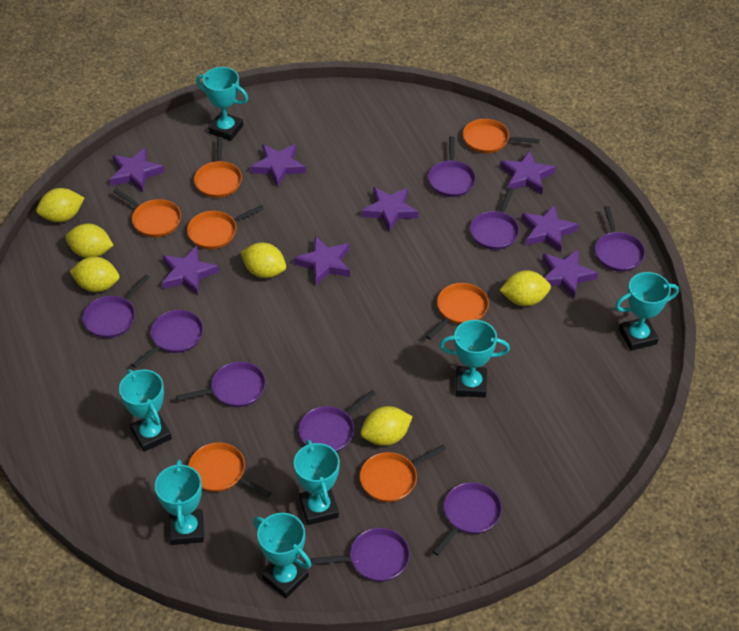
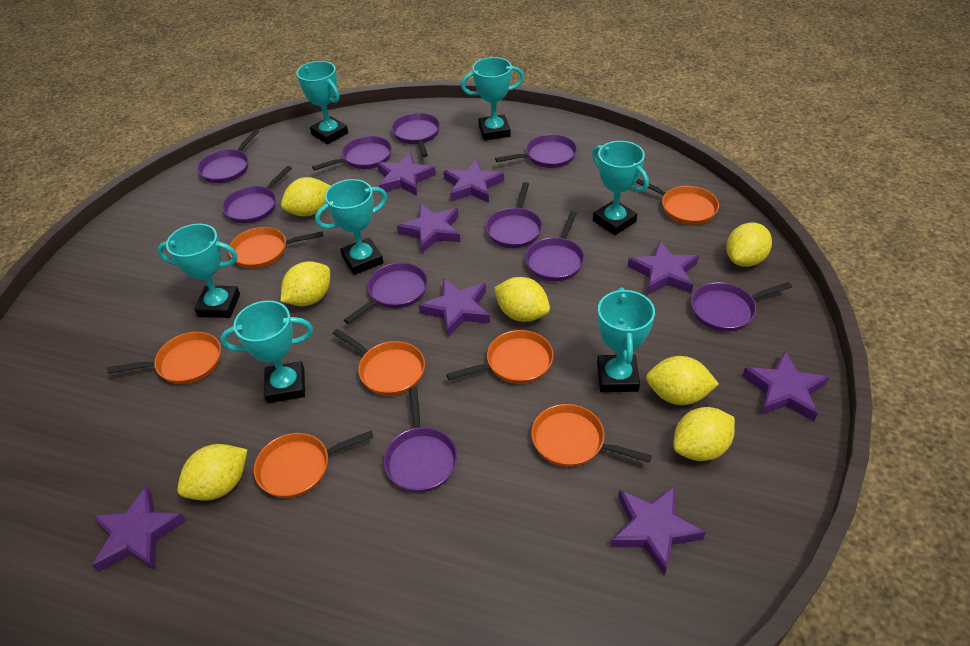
purple pan: [83,274,150,338] [132,310,203,368] [177,362,266,407] [299,390,376,452] [311,528,410,582] [428,136,476,197] [433,482,502,556] [470,188,519,250] [595,206,645,272] = 9 -> [197,130,260,183] [222,166,292,224] [312,136,392,171] [344,263,428,324] [384,387,457,493] [392,113,440,157] [486,182,543,248] [495,134,577,168] [525,211,585,281] [691,282,792,332] = 10
yellow lemon: [36,188,84,222] [65,223,113,258] [69,257,119,292] [241,243,286,278] [361,406,413,446] [500,270,551,306] = 6 -> [177,444,247,501] [281,177,330,216] [281,261,330,306] [494,277,550,322] [646,356,719,405] [673,407,735,461] [726,222,772,267] = 7

